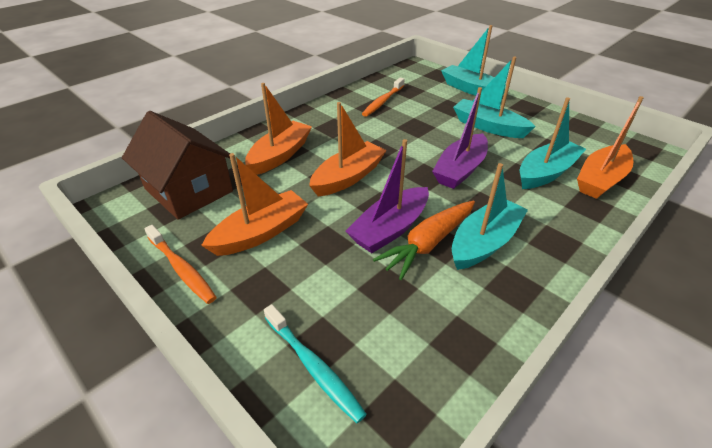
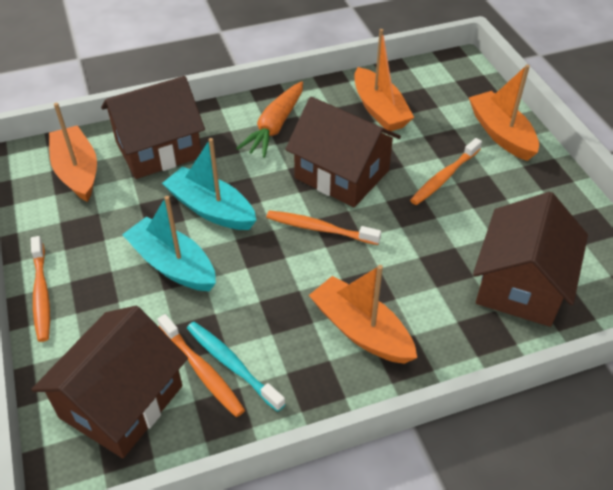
brown house: [122,111,233,219] = 1 -> [31,306,188,458] [101,76,205,179] [285,97,401,207] [473,192,588,327] = 4
orange toothbrush: [144,225,217,304] [362,77,405,117] = 2 -> [31,236,50,342] [157,314,245,417] [266,211,381,245] [410,138,482,205] = 4
purple boat: [345,139,429,253] [432,87,488,189] = 2 -> none = 0
turquoise boat: [441,25,506,96] [452,163,528,270] [453,57,536,138] [520,97,586,189] = 4 -> [122,196,216,291] [162,138,256,230] = 2

